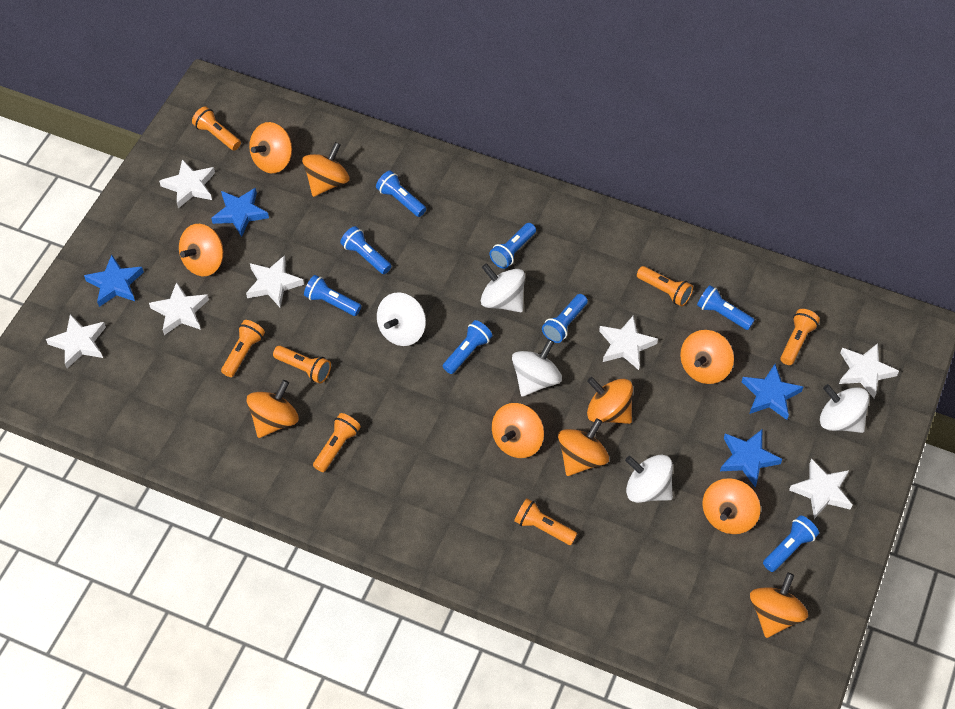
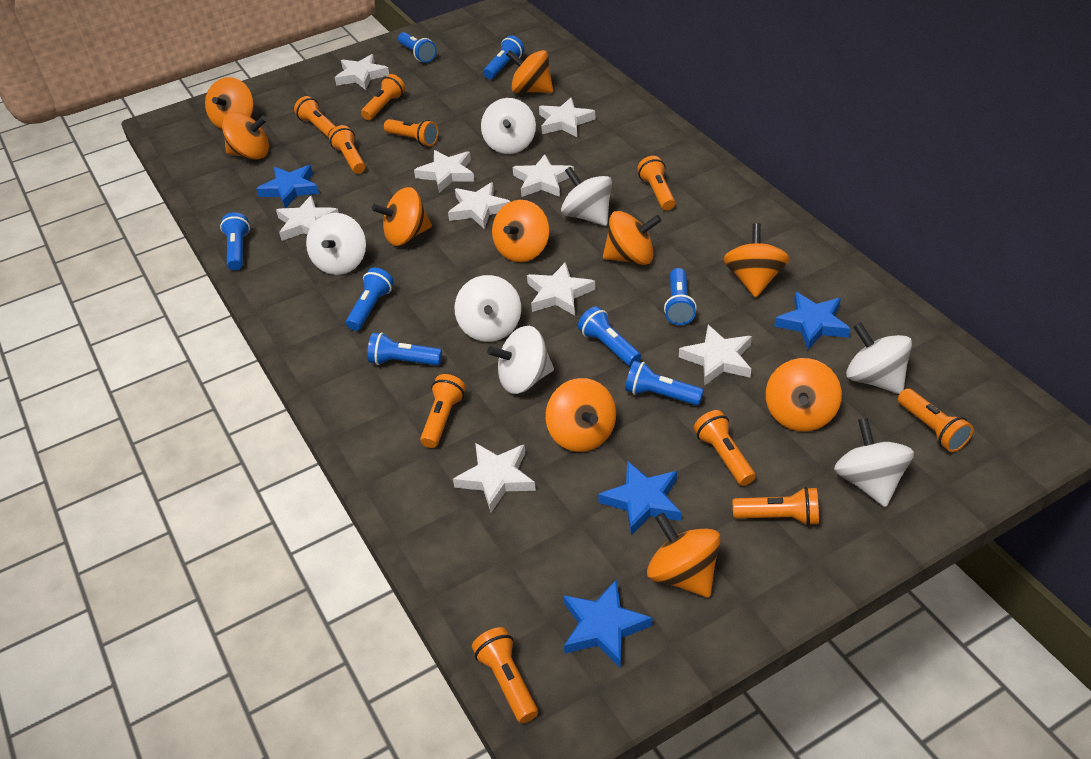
orange flashlight: [192,106,241,151] [221,320,265,377] [273,346,331,384] [313,413,361,472] [514,499,577,545] [637,266,693,307] [780,309,820,365] = 7 -> [294,96,336,138] [329,125,365,174] [361,74,405,120] [384,119,439,146] [420,374,466,448] [472,627,538,723] [637,156,675,211] [694,410,756,486] [732,487,819,526] [898,388,973,452] = 10
white spinning top: [377,292,426,346] [481,263,525,312] [512,339,562,397] [625,455,673,503] [820,384,869,433] = 5 -> [306,213,366,275] [455,275,521,342] [481,98,536,154] [487,326,554,394] [561,166,612,226] [834,418,914,507] [846,322,912,394] = 7
white star: [46,314,106,368] [149,282,209,335] [159,159,215,208] [246,255,304,308] [599,315,658,370] [789,458,852,519] [839,343,899,398] = 7 -> [276,196,339,241] [335,54,389,90] [414,150,474,193] [448,182,511,229] [453,443,536,512] [513,154,574,197] [527,262,595,316] [539,98,596,137] [679,325,752,385] = 9

